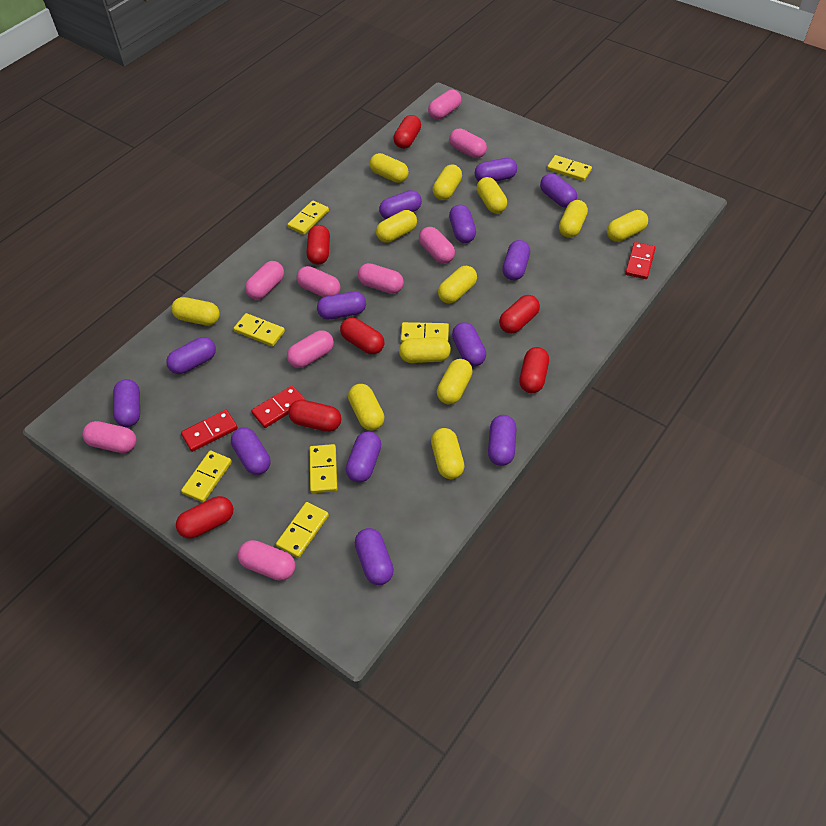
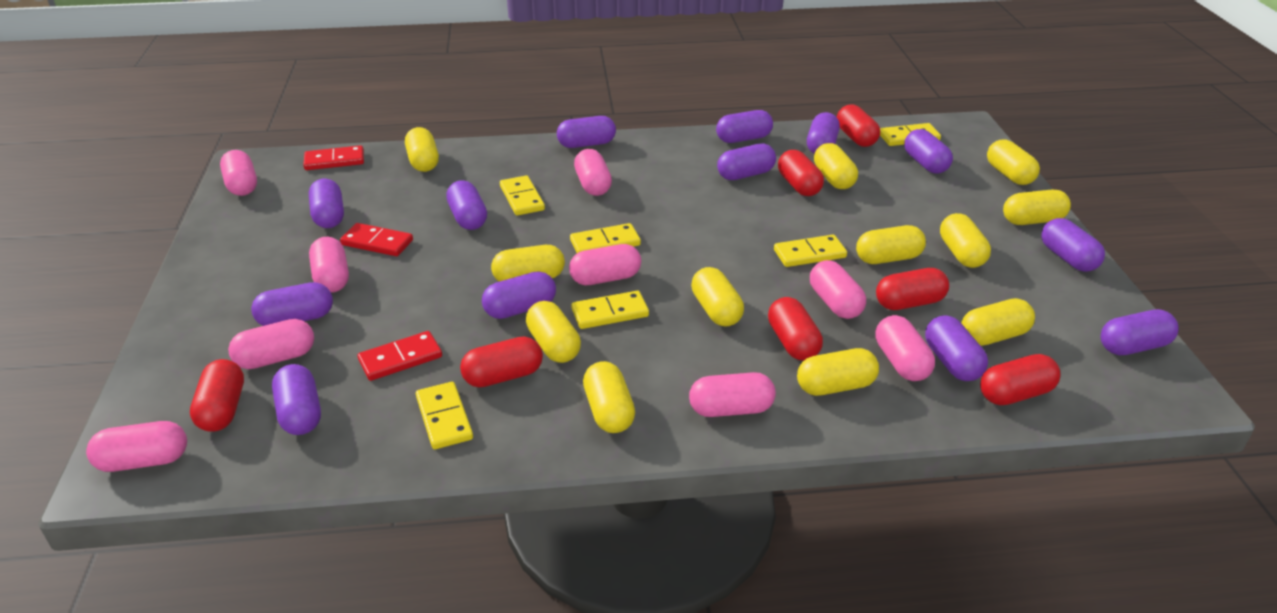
yellow domino: [181,451,232,502] [234,313,285,346] [276,502,329,558] [287,201,329,235] [309,444,337,493] [401,322,449,343] [547,155,592,181] = 7 -> [416,382,473,449] [500,175,545,216] [570,223,641,253] [571,291,649,329] [774,235,847,267] [880,123,941,146] = 6

